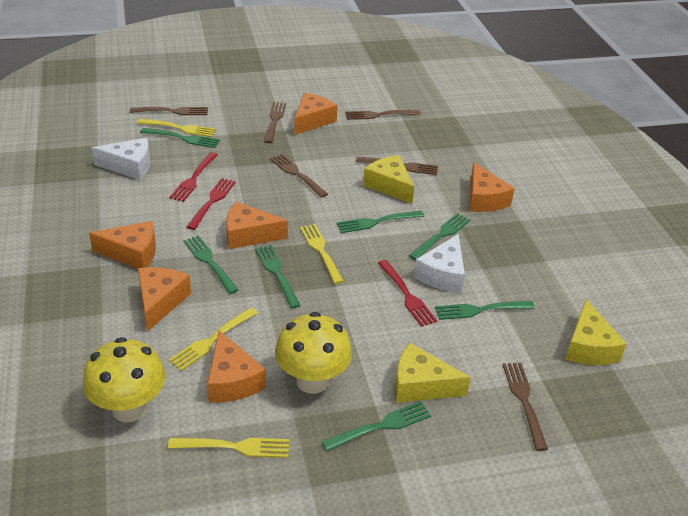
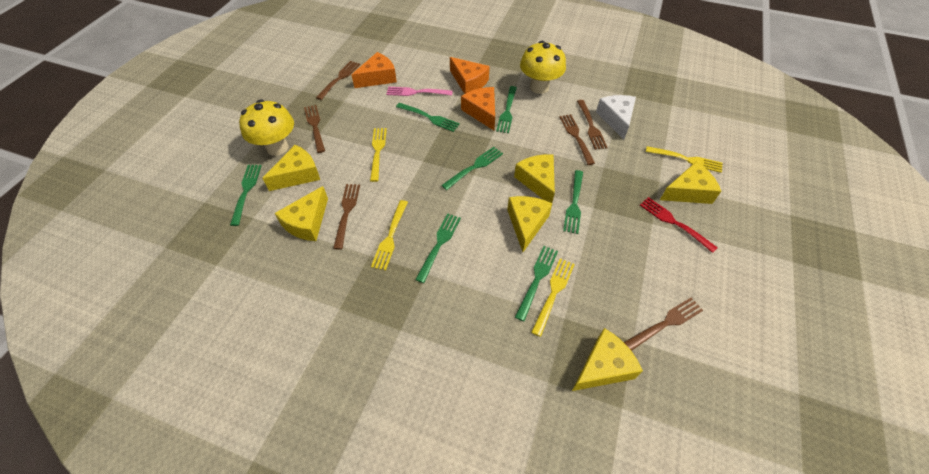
orange cheese: [89,221,156,269] [138,267,191,332] [207,330,266,402] [226,202,288,249] [294,93,338,135] [470,162,515,212] = 6 -> [351,52,397,88] [450,57,490,94] [461,87,495,130] = 3
pink fork: none = 0 -> [386,87,453,96] = 1
red fork: [169,152,218,202] [187,178,236,230] [378,260,437,327] = 3 -> [640,197,718,253] = 1
white cheese: [91,138,150,180] [414,234,465,293] = 2 -> [596,95,636,140] = 1
yellow cheese: [363,155,414,204] [395,343,471,403] [565,299,626,365] = 3 -> [262,145,320,191] [274,186,328,241] [507,196,552,252] [514,154,555,203] [572,328,643,391] [660,161,721,204] = 6

